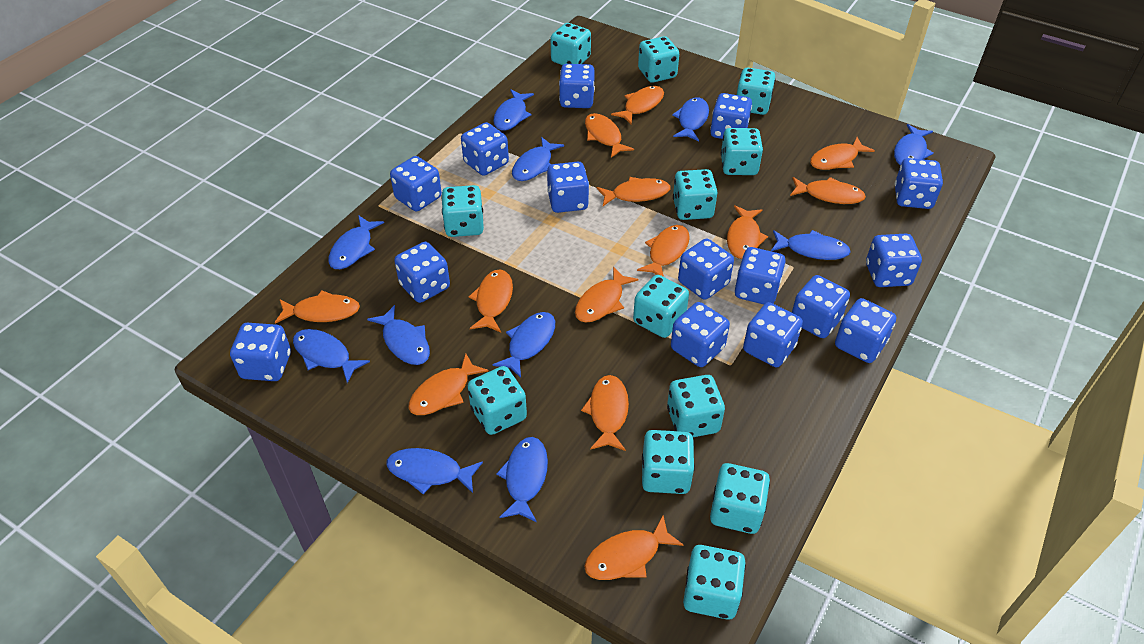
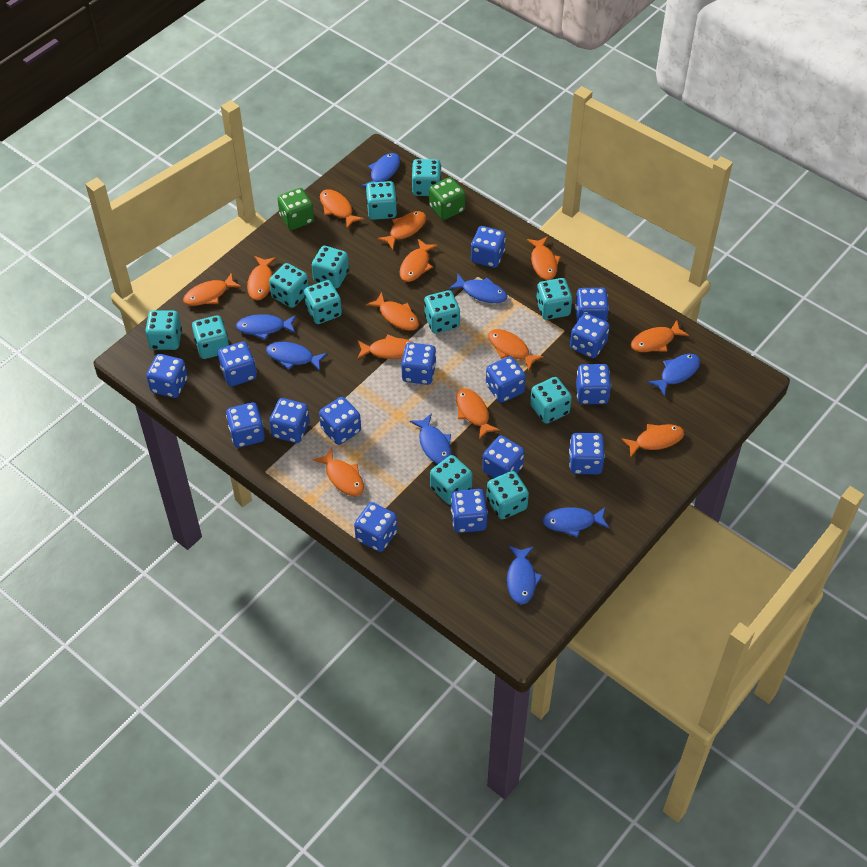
blue fish: [293,329,370,383] [329,215,384,269] [367,305,430,365] [386,448,483,494] [493,90,534,131] [493,312,555,378] [496,437,548,522] [512,137,564,181] [672,97,709,141] [771,230,851,260] [894,124,934,165] = 11 -> [236,314,296,340] [266,342,327,371] [361,153,400,187] [410,413,451,464] [449,274,507,303] [507,546,542,605] [542,507,609,538] [647,354,700,396] = 8
green dice: none = 0 -> [278,188,314,230] [429,177,465,220] = 2

